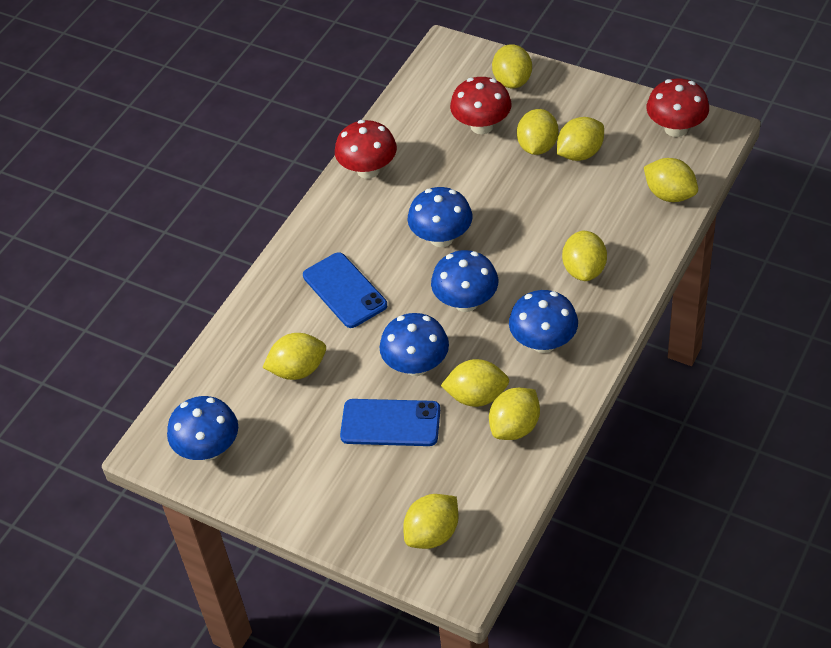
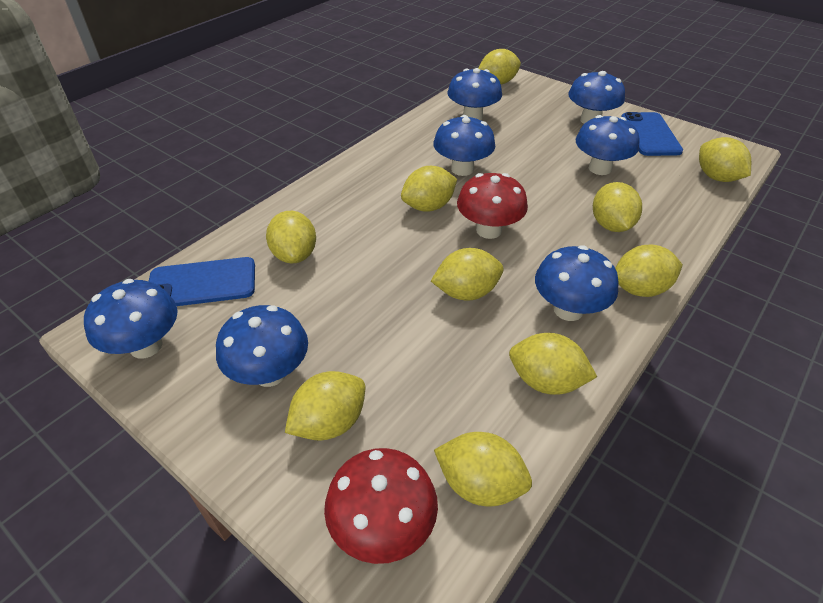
blue mushroom: [167,396,238,461] [380,313,449,376] [407,187,473,247] [431,250,498,312] [509,290,578,353] = 5 -> [84,279,178,359] [216,305,308,387] [434,115,495,176] [447,68,502,120] [535,245,619,321] [568,71,625,124] [576,115,640,175] = 7
red mushroom: [335,120,397,179] [450,77,512,134] [646,78,709,137] = 3 -> [324,448,438,564] [457,173,528,239] = 2
yellow lemon: [262,333,326,380] [403,494,458,549] [441,359,509,407] [489,388,540,440] [492,44,532,88] [517,109,558,155] [557,117,604,161] [562,230,607,281] [644,158,698,202] = 9 -> [266,211,316,264] [285,371,365,441] [401,166,457,212] [431,248,504,301] [434,432,532,506] [479,49,521,84] [509,333,597,395] [593,182,642,232] [615,245,683,297] [699,137,751,182] = 10

